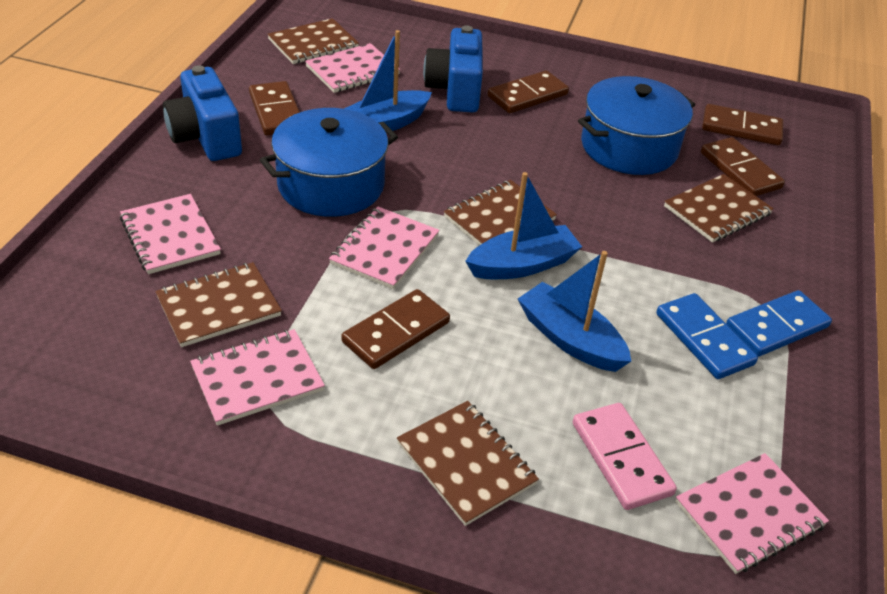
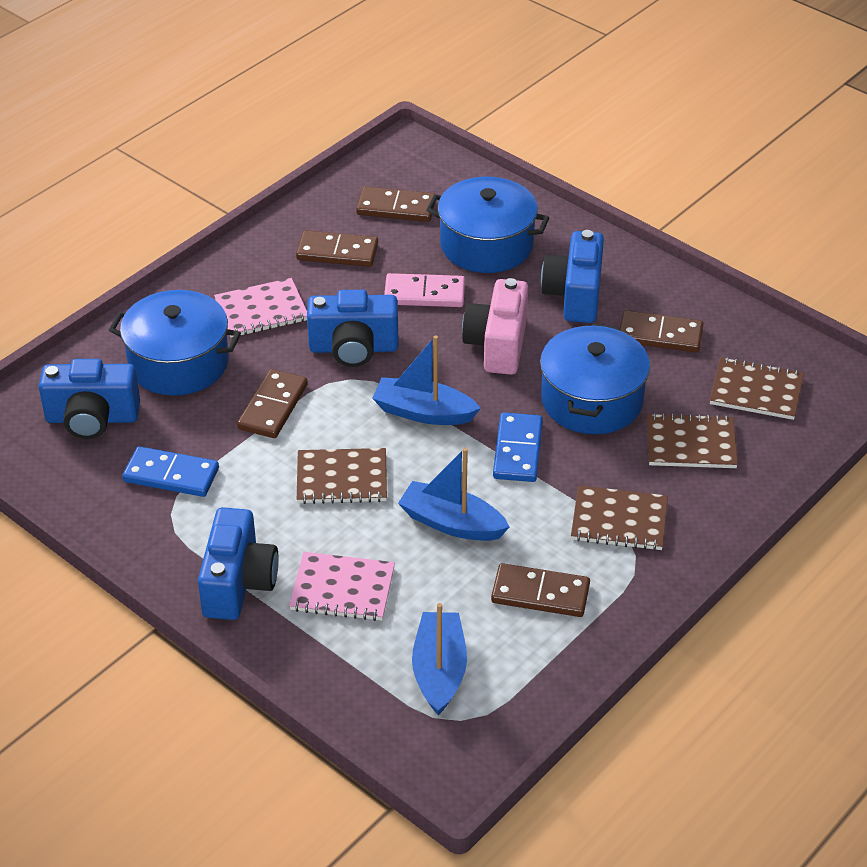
blue camera: [163,65,242,161] [423,25,483,112] = 2 -> [38,359,140,439] [198,507,278,620] [307,290,398,367] [541,230,604,323] = 4
blue pot: [260,108,398,217] [578,76,695,175] = 2 -> [109,290,241,396] [426,177,549,273] [540,323,650,434] = 3
brown notebook: [155,262,282,347] [267,18,359,64] [397,401,539,526] [444,180,557,246] [664,174,774,243] = 5 -> [297,448,387,504] [571,485,668,551] [647,413,738,468] [710,357,804,420] = 4
pink camera: none = 0 -> [462,278,528,375] = 1
pink notebook: [120,194,221,274] [190,329,325,426] [305,43,400,93] [329,207,440,289] [675,453,829,574] = 5 -> [214,278,307,338] [289,552,395,621] = 2

